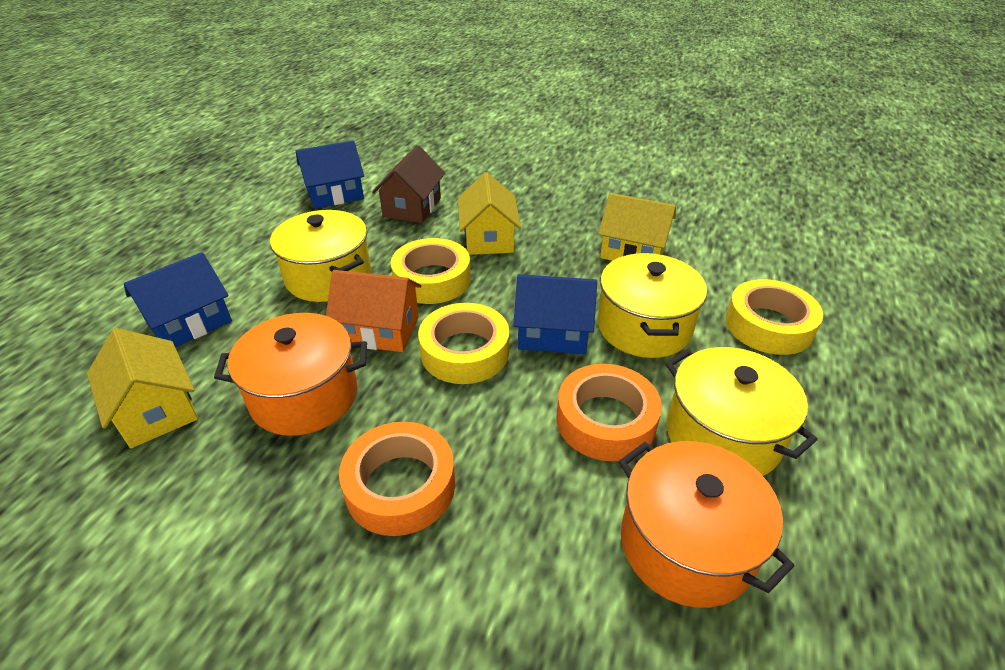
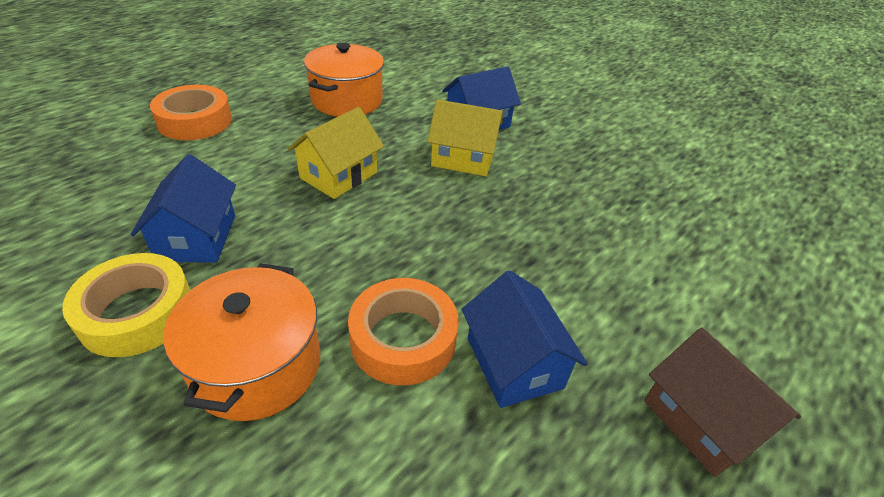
orange house: [326,270,421,352] = 1 -> none = 0
yellow house: [87,328,198,448] [458,172,521,255] [598,193,676,261] = 3 -> [288,107,384,199] [427,99,503,176] = 2
yellow pot: [270,210,371,302] [598,253,707,358] [665,347,818,476] = 3 -> none = 0
yellow tape: [391,238,471,304] [418,303,509,384] [725,279,823,355] = 3 -> [62,253,190,357] = 1

